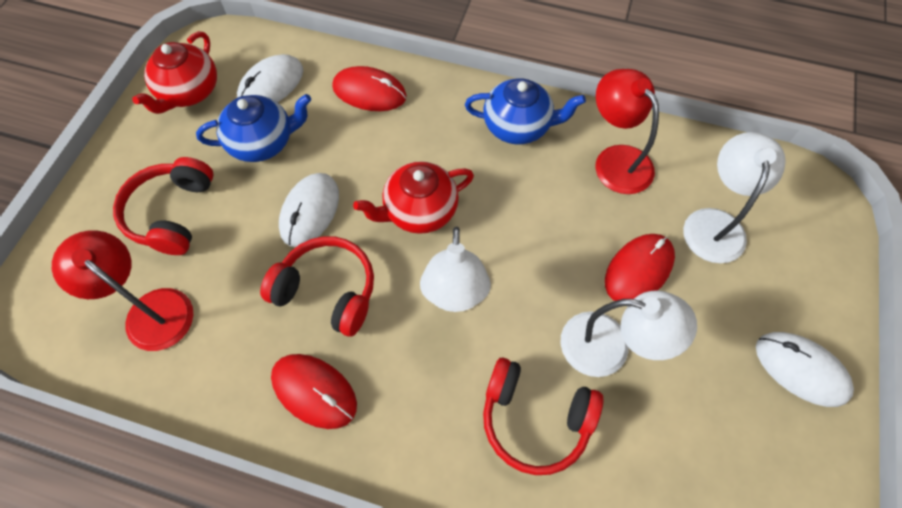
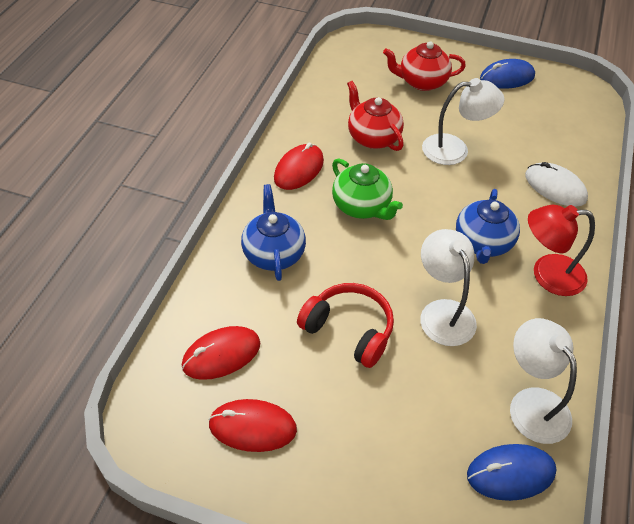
blue mouse: none = 0 -> [467,444,556,501] [480,59,535,89] = 2
green teapot: none = 0 -> [332,158,403,220] = 1
red headphones: [113,157,213,255] [260,236,374,337] [483,358,604,475] = 3 -> [297,283,394,368] = 1
red lamp: [52,230,193,351] [595,69,659,194] = 2 -> [528,205,595,296] = 1
white mouse: [237,54,303,102] [279,173,339,247] [756,332,854,407] = 3 -> [525,162,588,207] = 1

